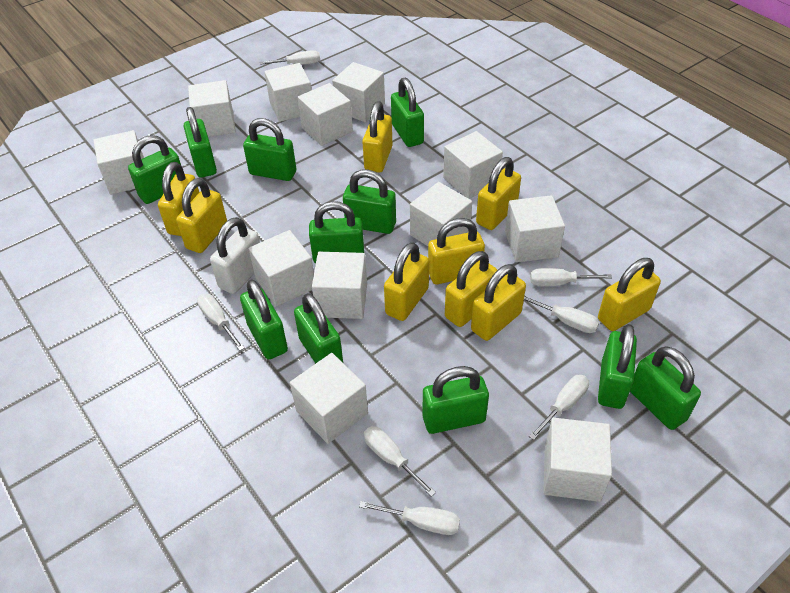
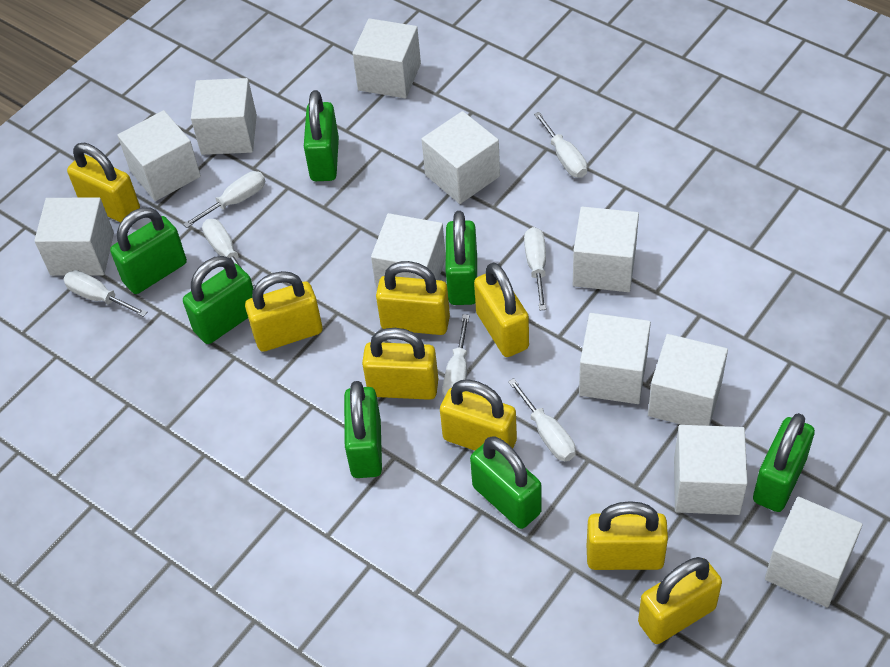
green padlock: [128,135,181,204] [184,107,217,178] [240,279,288,359] [243,118,296,181] [294,293,343,364] [309,201,364,264] [343,170,396,234] [391,78,424,147] [422,366,489,434] [598,324,637,409] [630,346,701,430] = 11 -> [110,207,187,294] [183,256,253,344] [304,90,339,181] [344,381,382,478] [445,211,477,305] [470,437,542,529] [753,413,815,512] = 7
white cube: [93,130,144,195] [188,80,236,137] [248,230,314,307] [264,63,311,122] [290,353,368,444] [297,83,353,146] [312,252,367,319] [332,62,385,122] [410,182,472,246] [443,131,503,199] [505,195,565,263] [544,418,612,502] = 12 -> [34,197,114,276] [117,110,201,201] [191,78,257,155] [353,18,421,98] [371,213,446,291] [421,111,500,204] [573,206,639,292] [579,313,651,404] [648,334,728,426] [674,425,748,515] [765,497,863,607] = 11
white padlock: [210,217,260,294] = 1 -> none = 0
yellow padlock: [158,162,199,236] [176,178,227,253] [362,101,393,173] [384,242,429,321] [428,218,485,284] [445,251,497,327] [471,264,526,341] [476,157,521,230] [598,258,661,331] = 9 -> [67,143,140,223] [245,271,322,352] [362,328,438,400] [376,261,450,335] [440,379,517,451] [474,262,529,357] [587,501,668,570] [638,557,722,644] = 8

